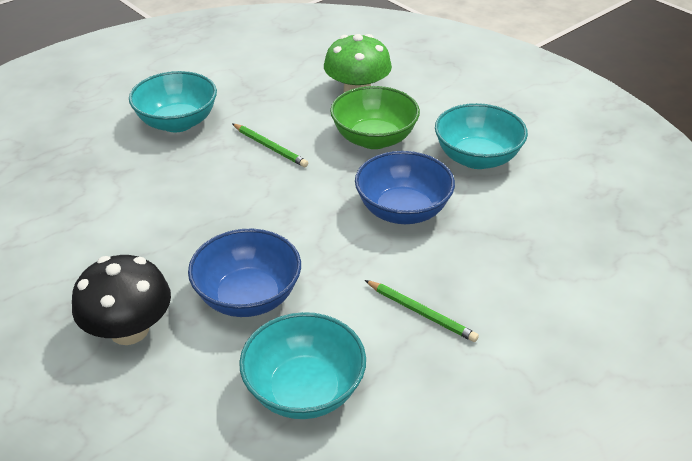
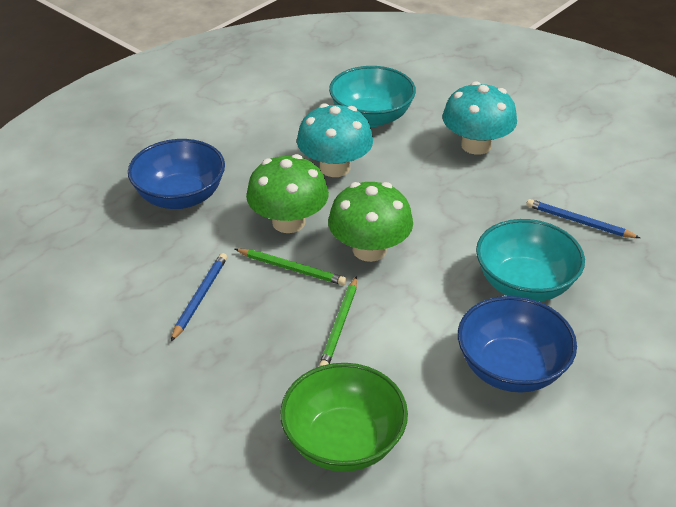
black mushroom: [72,255,171,345] = 1 -> none = 0
blue pencil: none = 0 -> [171,253,227,341] [526,199,640,238] = 2
green mushroom: [324,34,392,92] = 1 -> [246,154,329,233] [328,182,413,262] = 2
turquoise bowl: [129,71,217,132] [239,312,366,419] [435,103,528,169] = 3 -> [329,66,416,127] [476,219,585,302] = 2
turquoise mushroom: none = 0 -> [297,103,373,177] [442,81,517,155] = 2

